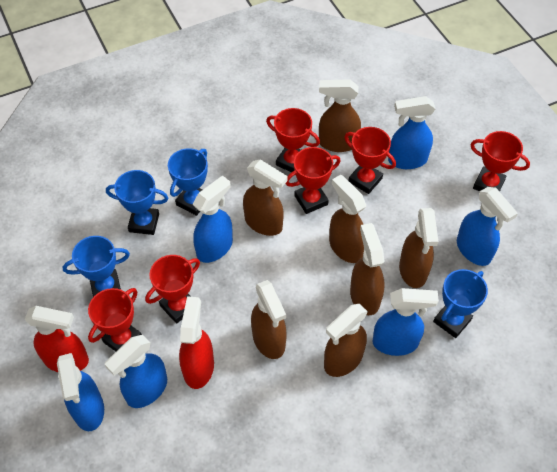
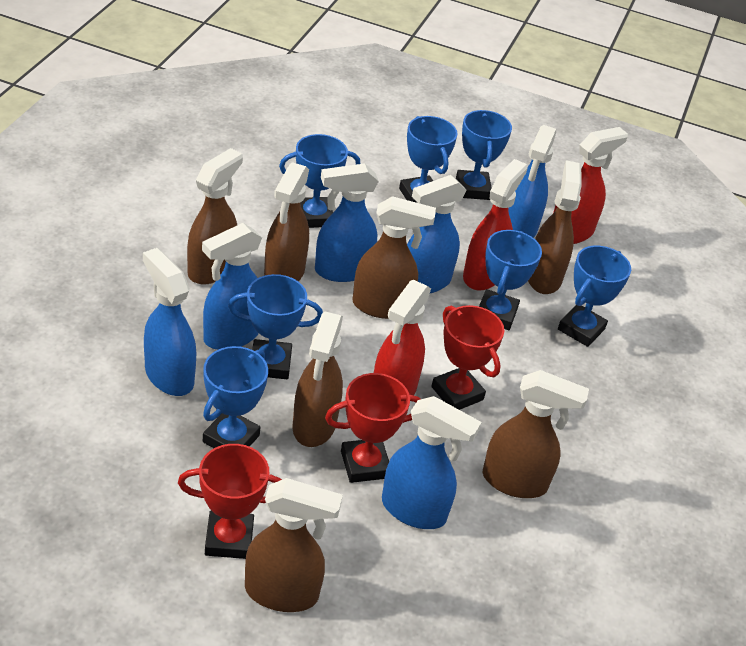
blue trophy: [63,236,130,297] [106,170,168,235] [168,148,208,216] [433,269,488,338] = 4 -> [203,346,268,448] [228,274,323,379] [279,134,360,228] [399,116,458,203] [456,110,512,200] [479,230,542,330] [558,246,631,347] = 7
red spray bottle: [25,306,89,372] [179,296,214,389] = 2 -> [374,280,431,395] [463,159,528,291] [553,127,628,244] = 3
red trophy: [88,288,142,351] [145,255,200,324] [266,108,320,172] [285,147,341,214] [344,127,396,194] [470,131,530,192] = 6 -> [178,444,282,559] [325,373,421,483] [431,305,504,410] = 3

